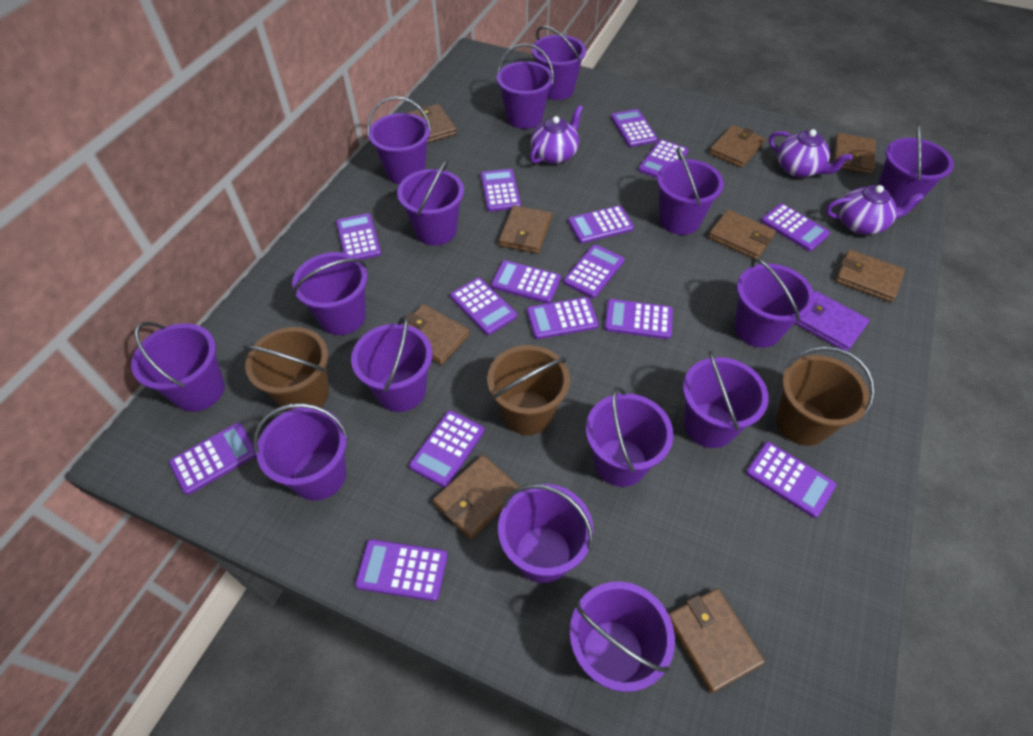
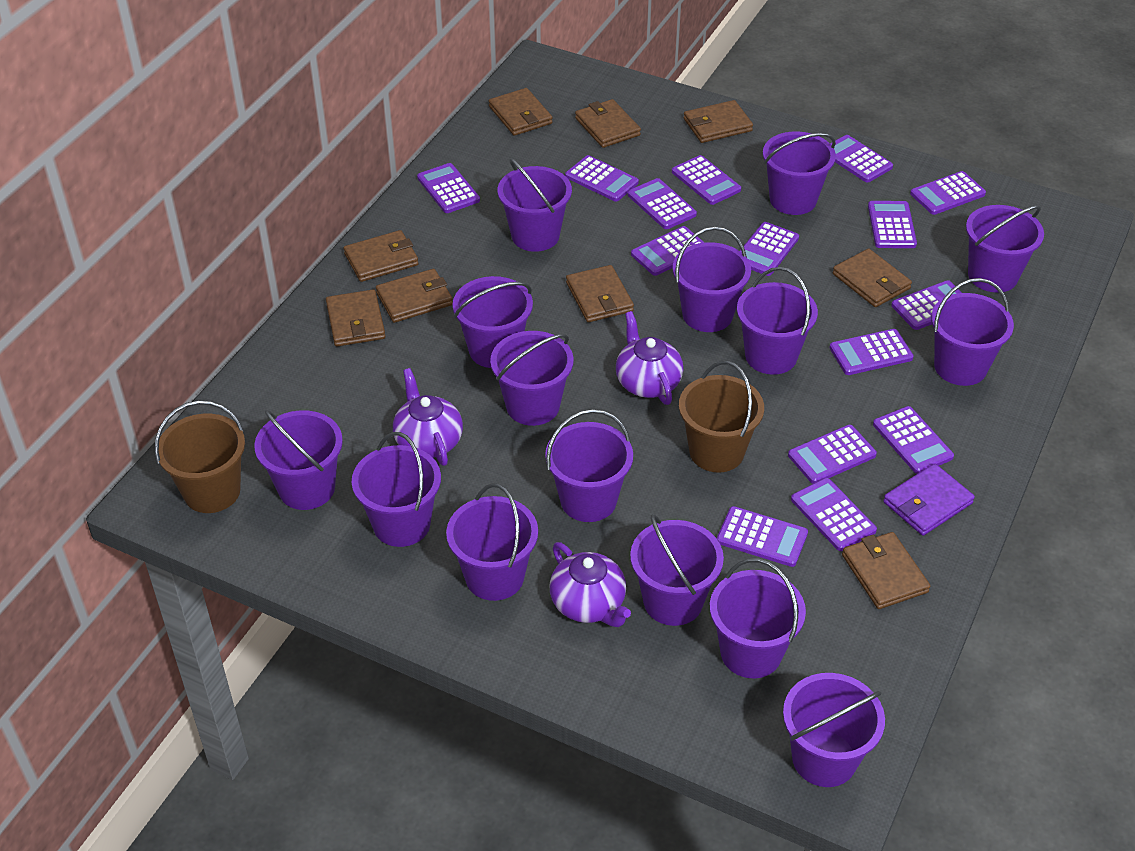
brown bucket: [243,327,329,412] [487,345,570,435] [776,346,875,446] = 3 -> [155,400,245,513] [679,361,764,473] = 2

